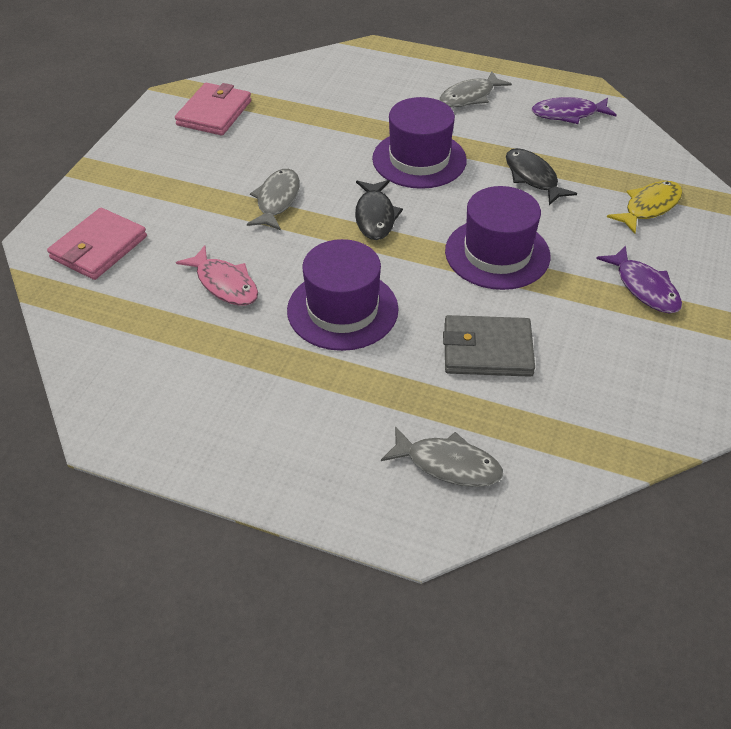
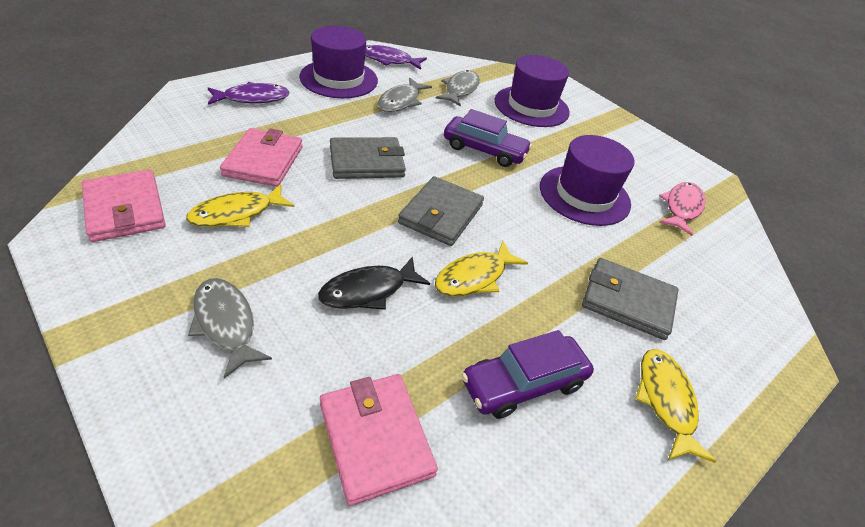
black fish: [355,180,403,240] [506,148,577,205] = 2 -> [318,256,430,310] = 1
grey wallet: [443,315,535,377] = 1 -> [330,137,406,179] [398,176,484,246] [582,258,679,340] = 3
pink wallet: [47,208,147,280] [175,83,251,136] = 2 -> [82,170,166,242] [220,128,303,187] [320,374,438,506] = 3
purple car: none = 0 -> [444,109,532,167] [461,330,594,419] = 2
yellow fish: [607,181,683,234] = 1 -> [186,184,294,227] [435,241,528,297] [635,349,717,463] = 3

